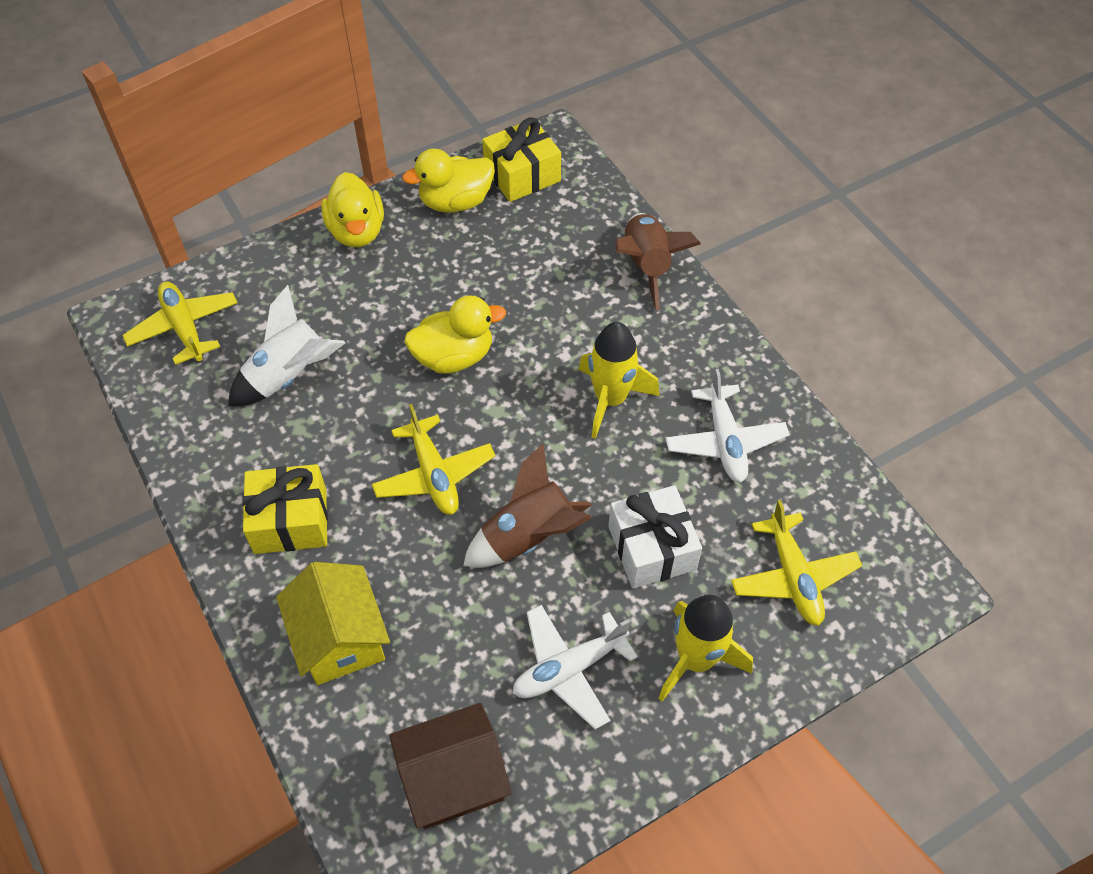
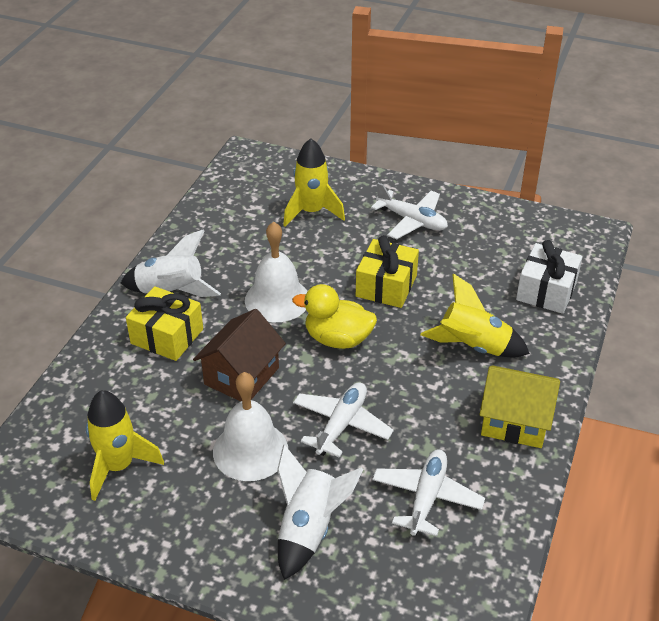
brown rocket: [463,443,592,568] [615,213,701,311] = 2 -> none = 0
white bell: none = 0 -> [213,372,288,481] [245,222,308,322] = 2
white plane: [513,605,638,729] [665,369,790,482] = 2 -> [293,382,394,458] [371,183,448,240] [372,449,485,536] = 3
white rocket: [228,285,345,406] = 1 -> [121,230,221,297] [277,444,363,580] = 2
yellow duck: [321,172,384,247] [402,149,495,213] [404,295,506,373] = 3 -> [292,284,377,349] = 1
yellow plane: [122,281,238,365] [372,404,495,515] [731,500,862,626] = 3 -> none = 0
yellow rocket: [578,322,659,439] [658,595,753,701] = 2 -> [86,390,164,501] [283,138,345,227] [421,273,530,357] = 3

